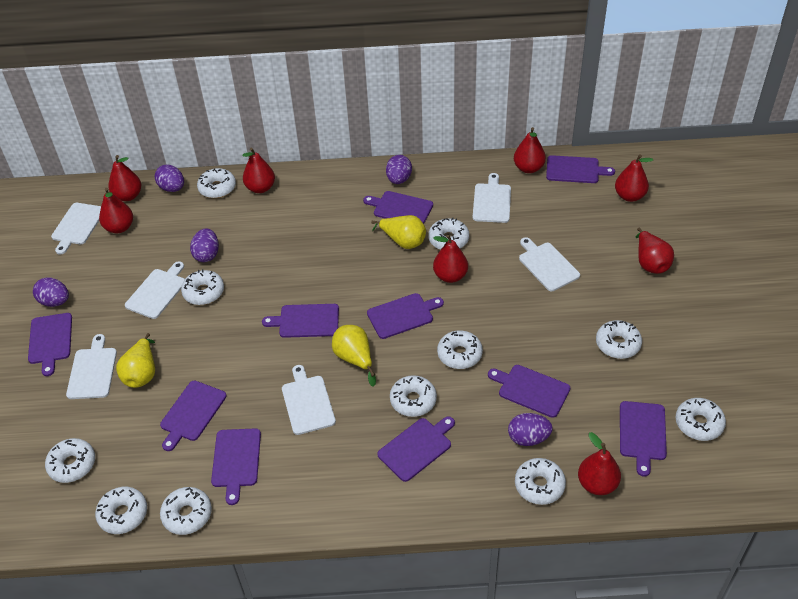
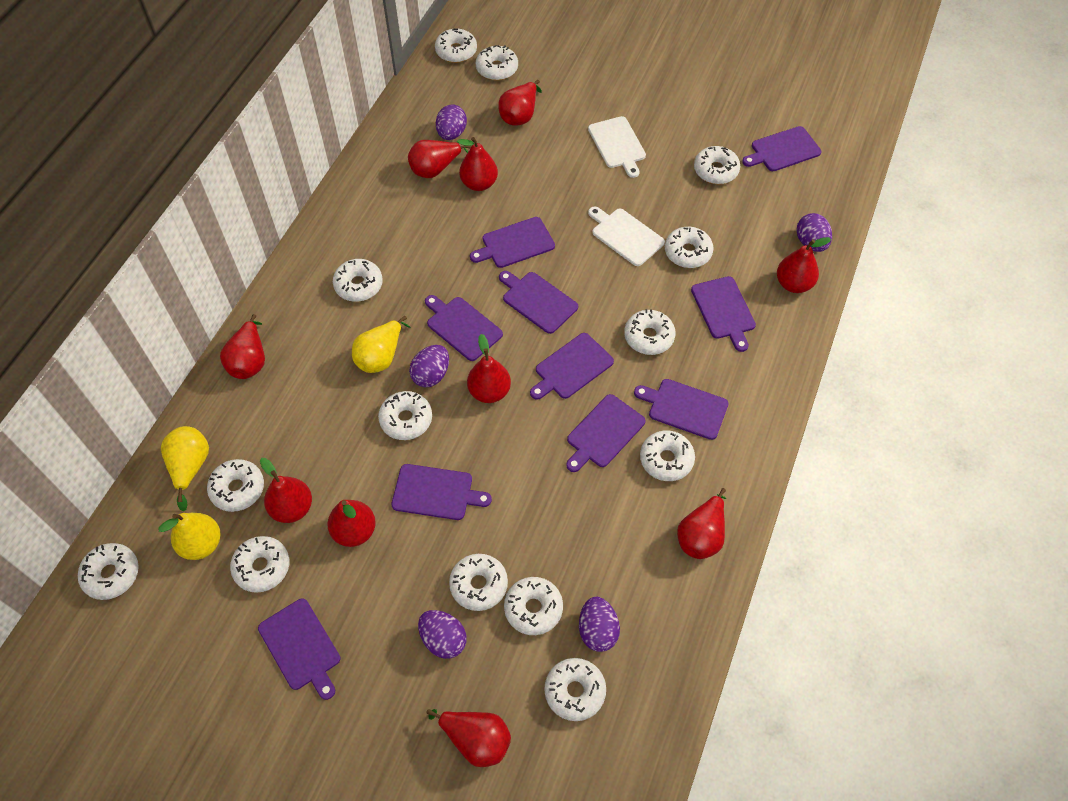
red pear: [99,188,133,233] [108,155,141,201] [242,148,275,193] [433,235,468,283] [514,127,546,173] [578,432,621,495] [615,154,653,202] [636,228,674,274] = 8 -> [220,314,265,379] [260,458,312,523] [327,500,376,547] [408,140,471,178] [426,709,511,767] [457,137,498,191] [467,334,511,403] [498,80,542,126] [677,488,727,559] [777,237,831,293] = 10
white cutting board: [51,203,101,254] [66,334,117,399] [125,261,185,319] [282,365,336,435] [473,173,511,223] [519,237,580,291] = 6 -> [588,116,646,178] [588,206,665,266] = 2
white donut: [45,438,95,483] [95,487,147,534] [160,487,212,535] [181,269,224,305] [197,168,236,198] [390,375,437,417] [428,217,469,250] [437,330,483,369] [515,458,566,505] [596,320,642,359] [675,398,726,441] = 11 -> [78,543,139,600] [207,459,264,512] [230,536,289,593] [333,259,383,302] [378,391,432,440] [435,28,477,63] [449,554,508,611] [476,45,518,80] [504,577,563,635] [544,658,606,721] [624,309,675,355] [640,431,695,481] [665,227,714,268] [694,146,740,184] = 14

